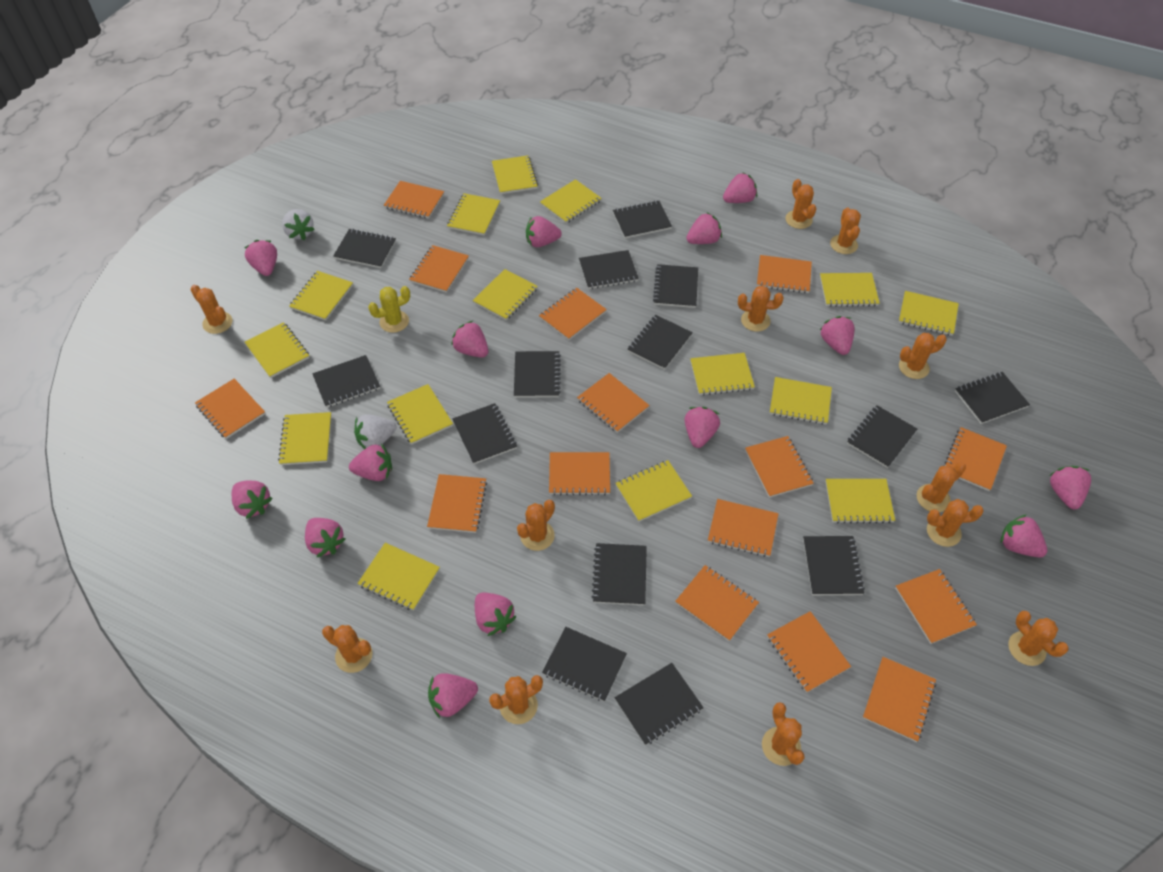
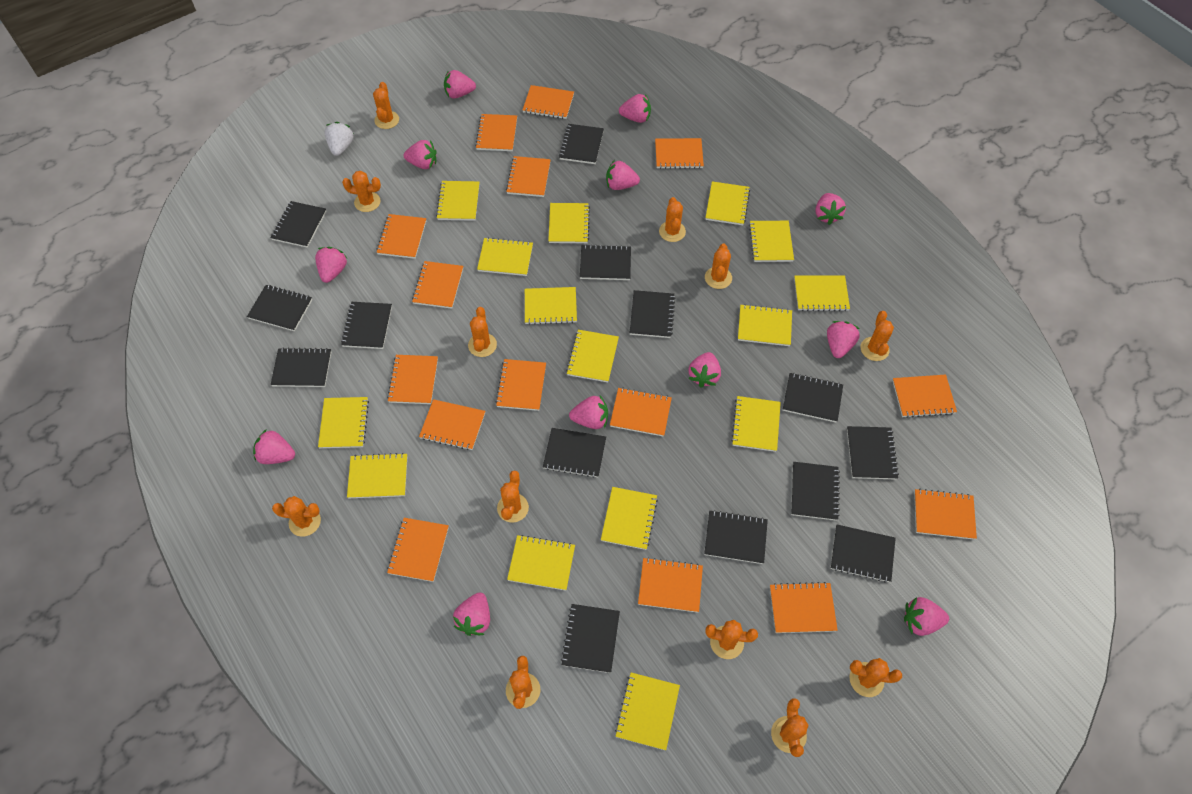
pink strawberry: [232,481,273,519] [244,240,277,276] [305,518,345,557] [349,444,392,481] [428,673,478,718] [451,321,488,357] [475,593,517,636] [526,216,562,247] [685,407,720,448] [686,213,722,244] [723,172,757,203] [820,316,855,355] [1001,514,1047,557] [1049,466,1091,509] = 14 -> [253,429,295,464] [315,247,348,283] [403,140,437,169] [444,70,476,99] [453,592,490,636] [569,396,608,429] [606,160,640,190] [619,94,651,123] [688,352,721,387] [816,193,846,225] [827,321,860,358] [904,597,949,636] = 12
white strawberry: [282,209,315,240] [354,414,397,449] = 2 -> [324,122,354,156] = 1
yellow cactus: [368,286,410,333] = 1 -> none = 0

